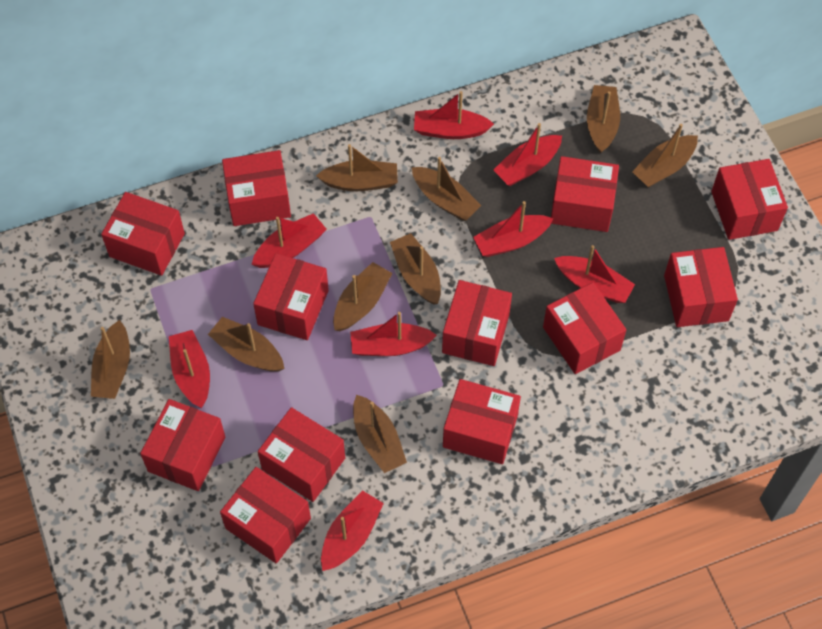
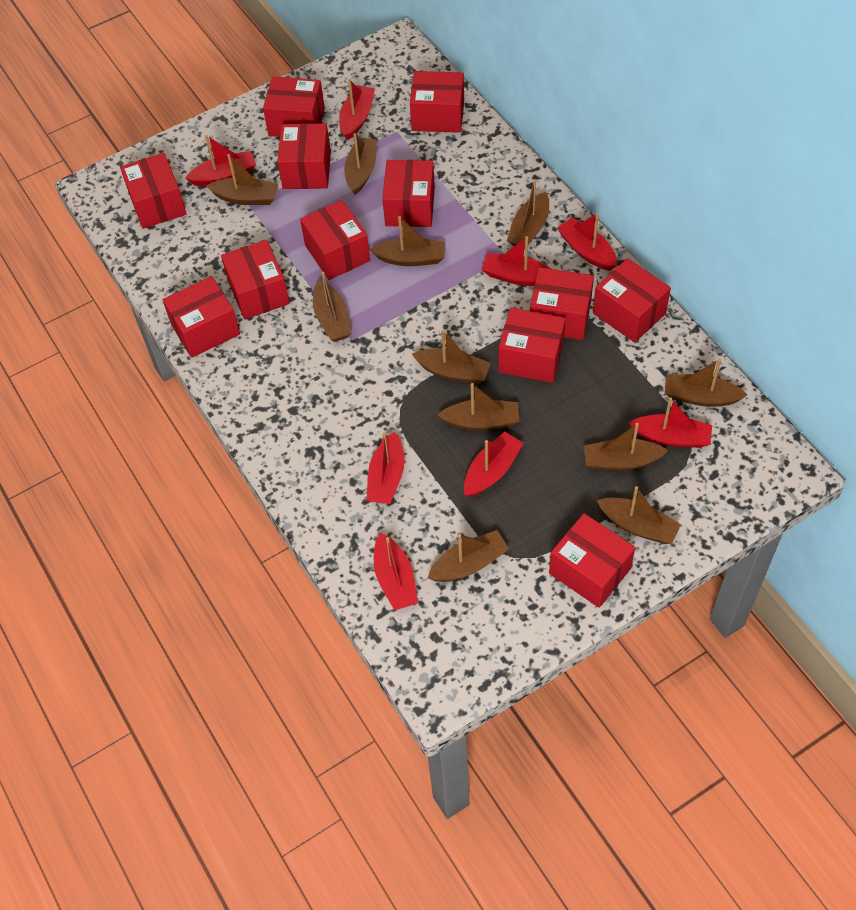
brown boat: [91,320,130,399] [208,317,285,372] [316,144,398,191] [333,262,392,331] [353,395,407,473] [390,233,441,304] [412,157,481,221] [587,85,620,153] [632,124,698,188] = 9 -> [206,154,278,205] [313,272,352,342] [344,133,377,195] [370,216,445,266] [412,330,491,384] [428,530,509,582] [438,383,519,430] [507,180,549,250] [584,423,668,470] [597,486,681,544] [665,359,747,407] = 11

